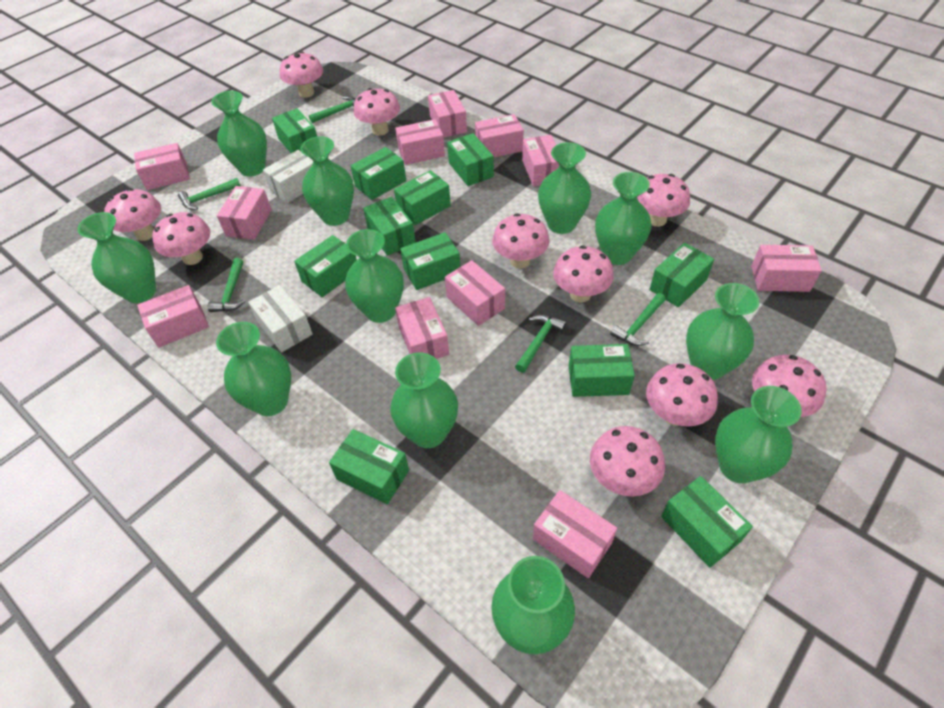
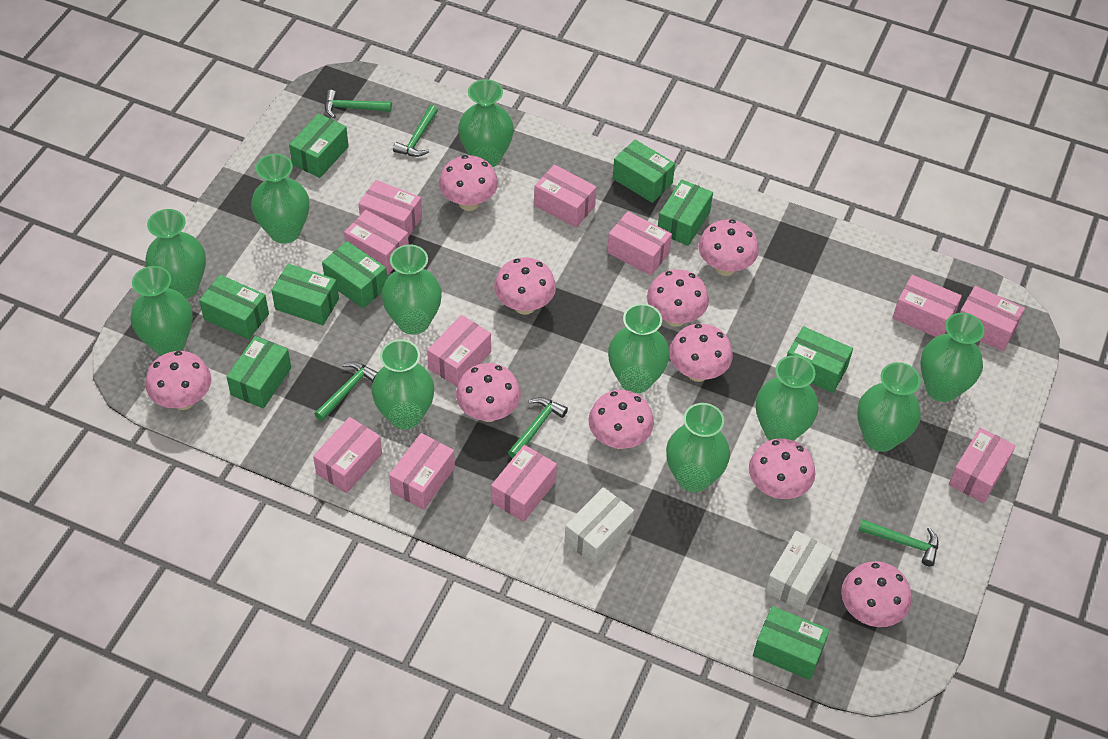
green box: [272,108,317,153] [294,235,357,297] [329,429,409,504] [350,147,406,200] [363,197,416,256] [394,170,451,225] [400,232,461,290] [447,133,494,186] [569,344,635,397] [649,243,714,307] [661,476,753,568] = 11 -> [199,275,269,340] [226,336,291,409] [272,264,339,325] [289,113,349,178] [322,241,387,308] [613,140,675,203] [658,179,713,246] [753,606,830,680] [787,326,853,393] = 9

